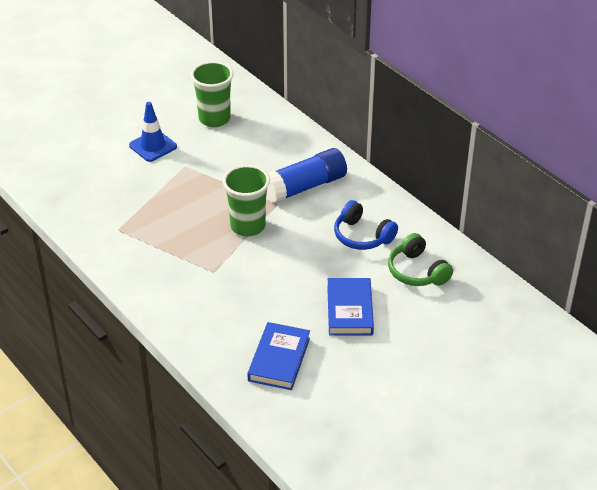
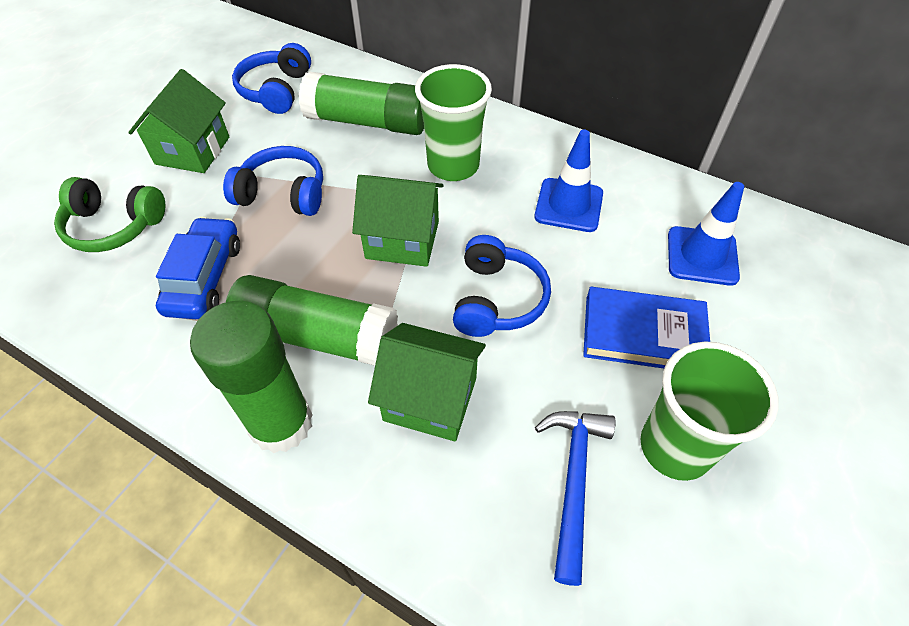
blue book: [247,322,310,390] [327,278,374,336] = 2 -> [583,287,710,368] = 1
blue car: none = 0 -> [156,217,240,319] = 1
blue glue stick: [266,148,347,204] = 1 -> none = 0
blue hammer: none = 0 -> [535,411,616,586] = 1
blue headphones: [334,200,398,250] = 1 -> [223,146,323,216] [232,43,311,114] [453,235,551,337] = 3
blue traffic cone: [129,102,177,162] = 1 -> [534,130,603,232] [668,182,744,286] = 2
green glue stick: none = 0 -> [190,301,312,453] [225,275,398,366] [299,71,424,135] = 3
green house: none = 0 -> [128,69,229,173] [352,175,444,267] [368,323,486,441] = 3

